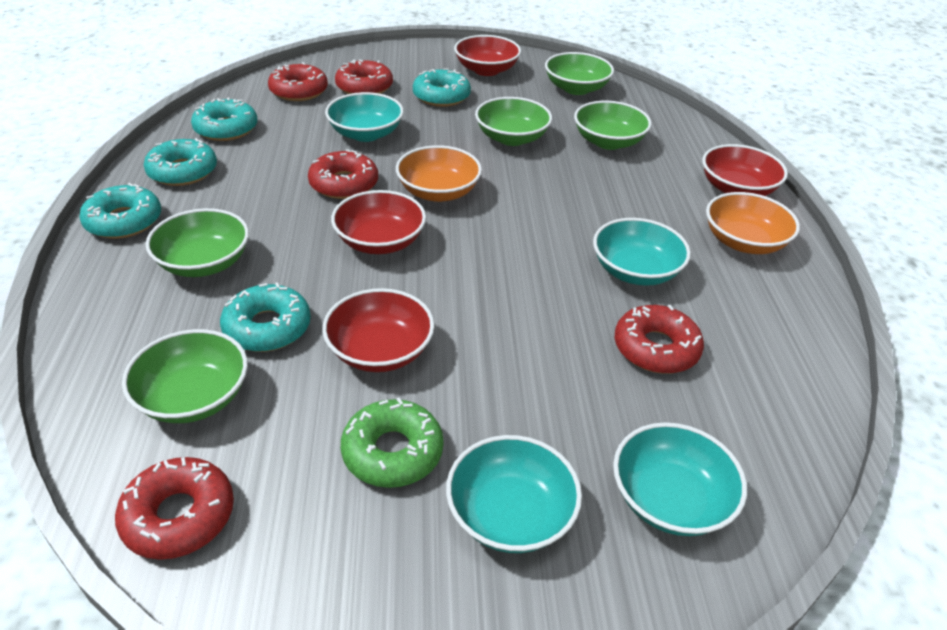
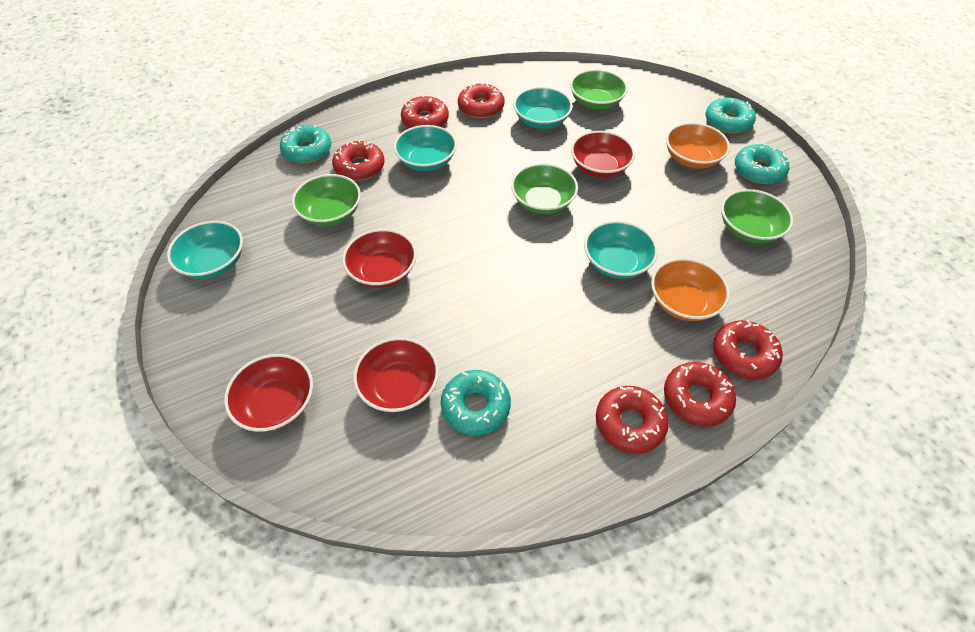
green bowl: [122,329,248,423] [146,208,249,277] [475,97,552,146] [545,52,614,95] [574,101,652,150] = 5 -> [292,174,361,226] [511,163,578,214] [570,69,628,110] [721,189,793,243] = 4
green donut: [341,398,444,488] = 1 -> none = 0
red donut: [115,457,234,560] [268,62,328,101] [308,149,378,199] [335,59,393,94] [615,305,704,374] = 5 -> [332,140,385,181] [401,95,449,128] [458,83,505,118] [596,386,669,454] [664,362,736,427] [713,320,783,380] = 6
turquoise donut: [79,183,161,239] [144,138,217,186] [191,97,258,141] [220,282,311,352] [413,68,471,107] = 5 -> [280,124,331,164] [441,370,511,436] [705,97,756,134] [735,143,789,184] = 4

